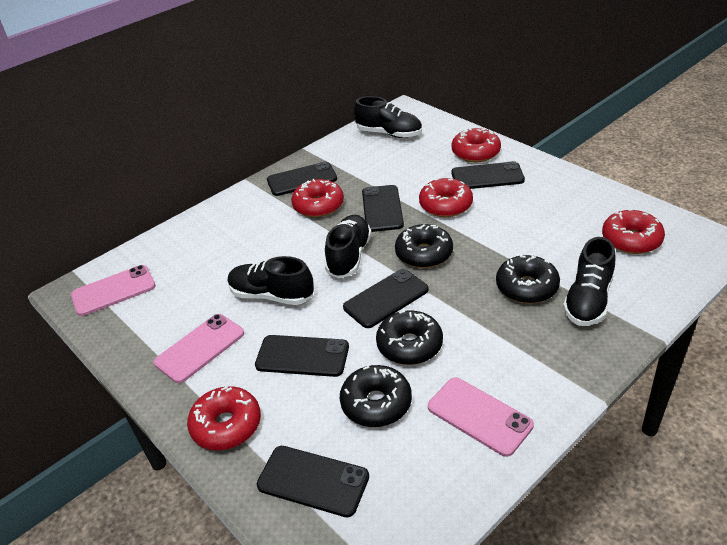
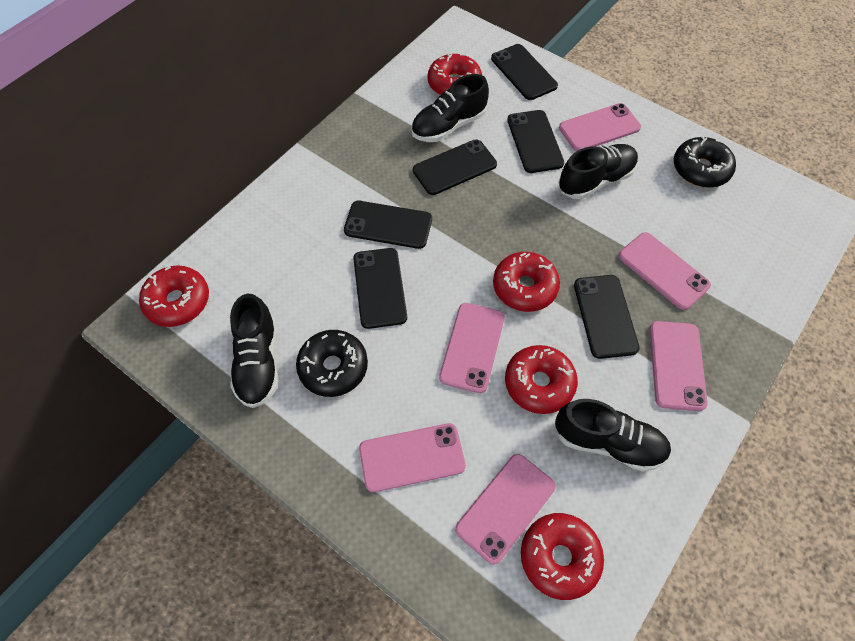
black donut: [340,365,412,427] [376,310,443,365] [395,224,453,268] [496,254,560,304] = 4 -> [296,330,368,397] [674,136,736,188] = 2
pink phone: [71,265,156,316] [154,314,244,383] [428,377,534,457] = 3 -> [359,423,466,492] [439,303,505,393] [455,454,556,565] [559,103,641,151] [619,232,711,310] [650,321,708,411] = 6

